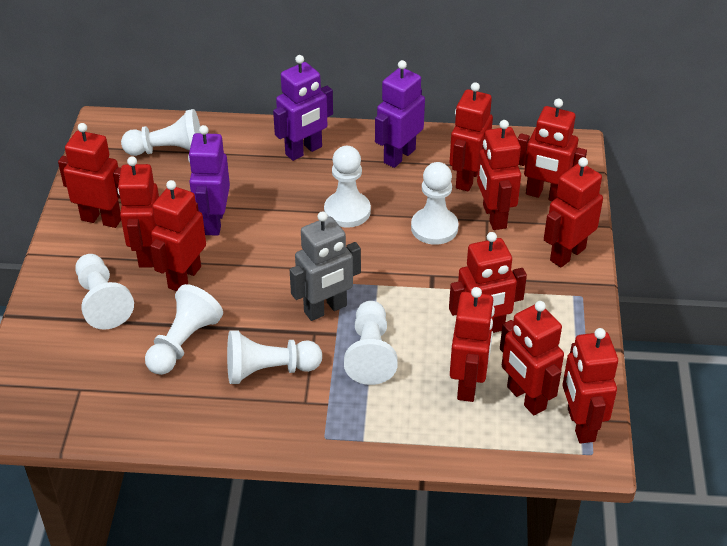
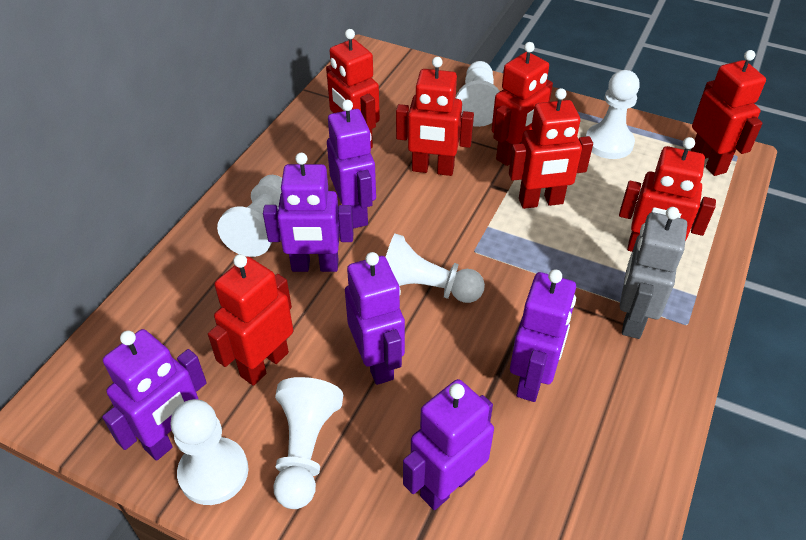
purple robot: [188,125,230,236] [273,55,333,161] [375,60,425,168] = 3 -> [102,329,207,461] [263,153,353,272] [327,100,376,228] [345,252,405,385] [403,379,494,510] [510,269,576,402] = 6
red robot: [58,123,121,228] [118,156,159,268] [150,180,206,291] [449,82,493,191] [449,232,527,333] [450,287,495,402] [477,120,521,230] [500,301,564,415] [518,98,587,201] [544,157,603,267] [562,328,618,443] = 11 -> [208,254,293,386] [326,29,380,148] [396,57,474,176] [492,42,553,166] [509,88,593,209] [619,137,716,252] [691,50,766,176] = 7
white pawn: [75,254,134,330] [121,109,200,156] [145,284,223,375] [227,330,322,384] [324,146,371,228] [344,301,398,385] [411,162,459,245] = 7 -> [171,399,249,505] [217,175,282,257] [273,377,343,509] [386,234,485,303] [455,61,500,127] [586,70,640,159] = 6

